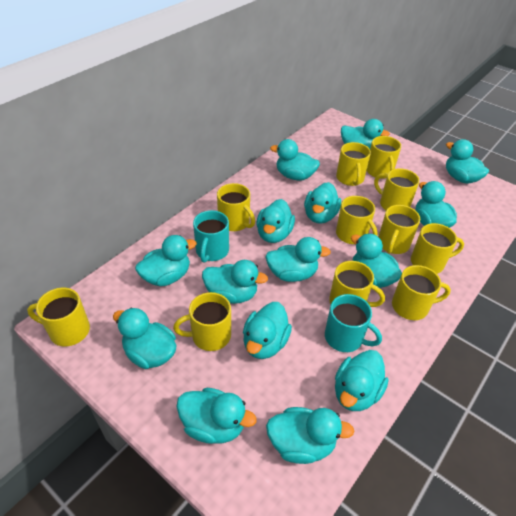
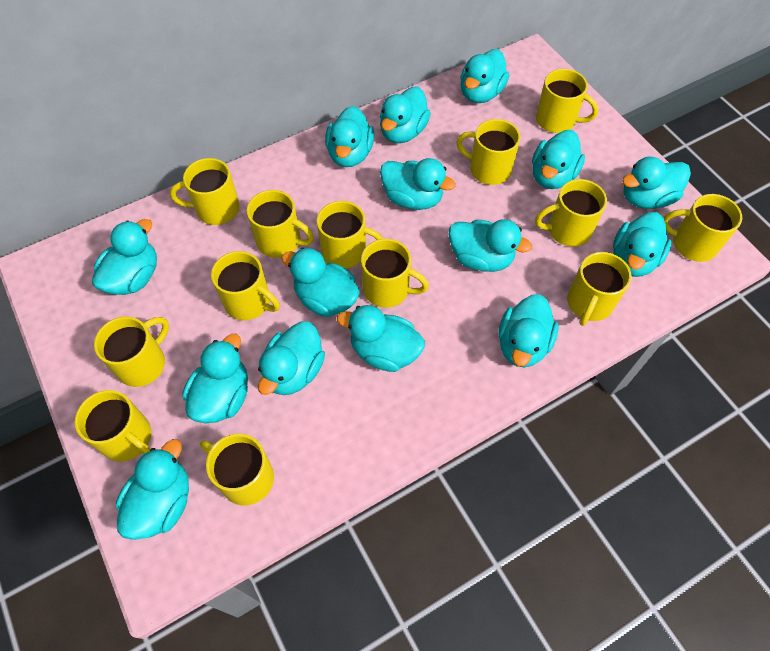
turquoise mug: [193,210,229,263] [325,294,382,352] = 2 -> none = 0
yellow mug: [27,288,90,346] [173,292,231,351] [217,183,255,231] [329,261,385,307] [336,142,371,186] [336,196,378,244] [367,136,401,179] [374,168,419,210] [379,205,420,254] [392,265,451,320] [411,223,464,274] = 11 -> [75,390,151,462] [94,316,169,387] [170,158,240,225] [200,434,274,506] [211,251,280,320] [247,190,314,258] [317,201,383,269] [361,239,429,308] [456,119,520,185] [535,179,607,247] [536,69,598,133] [567,252,632,326] [663,194,742,262] = 13

